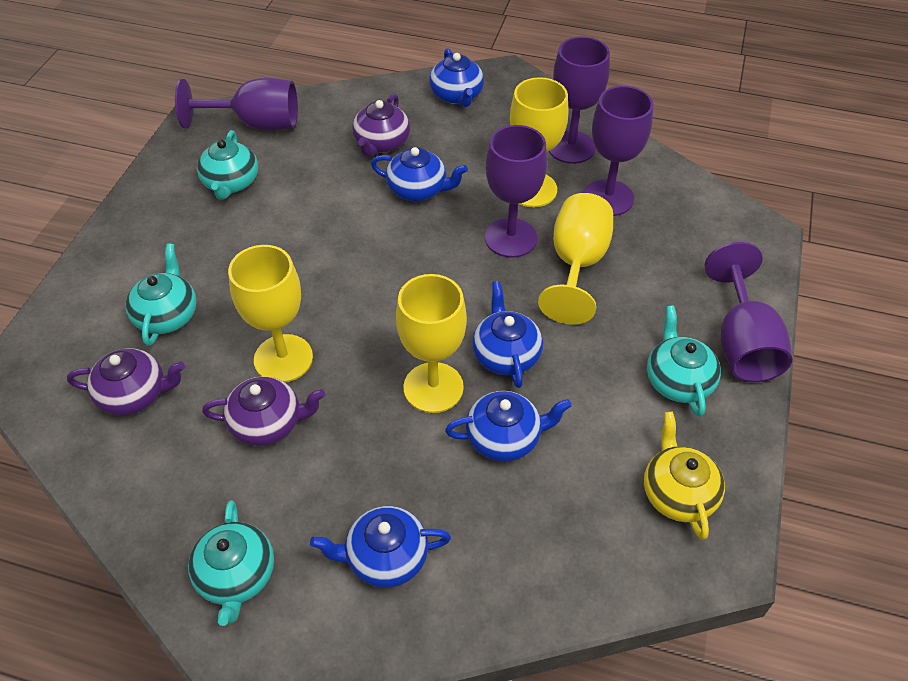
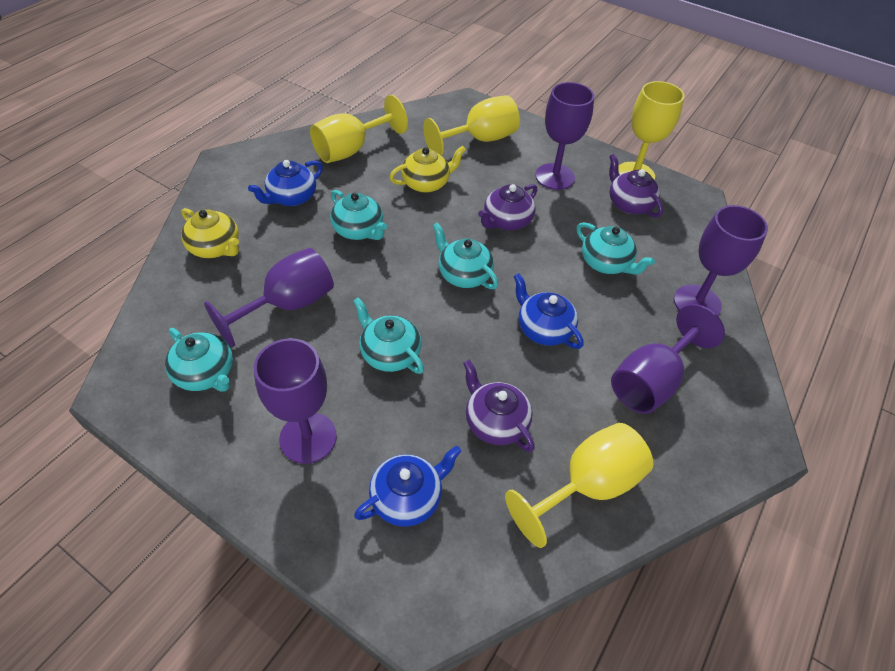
blue teapot: [310,506,451,588] [371,147,468,201] [429,48,484,107] [445,391,572,462] [472,281,543,388] = 5 -> [248,160,323,206] [354,445,461,527] [513,273,584,349] = 3
turquoise teapot: [126,243,197,346] [188,500,274,626] [197,130,258,200] [647,305,721,417] = 4 -> [165,328,233,392] [330,190,387,240] [353,297,424,374] [432,222,498,289] [577,222,655,274] = 5
yellow teapot: [644,412,725,540] = 1 -> [181,208,239,258] [389,146,466,193] = 2

